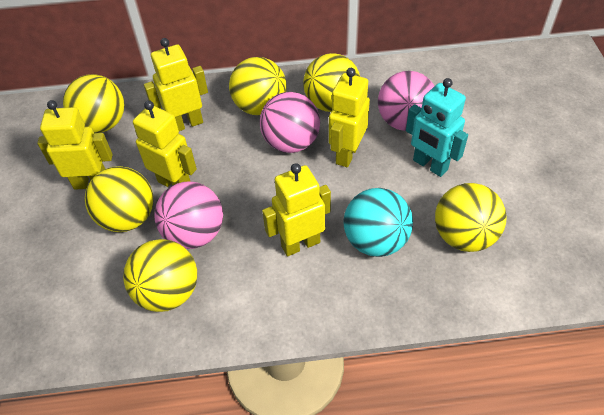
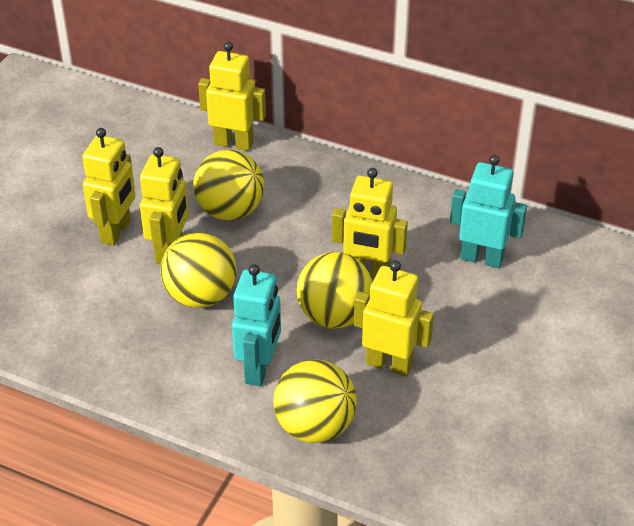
pink ball: [154,182,223,249] [260,92,320,153] [378,71,434,131] = 3 -> none = 0
turquoise ball: [344,188,413,257] = 1 -> none = 0
turquoise robot: [406,78,468,177] = 1 -> [232,264,281,386] [450,155,527,268] = 2
yellow ball: [63,74,124,133] [85,166,154,232] [123,239,197,312] [229,57,287,115] [303,53,360,112] [435,183,507,252] = 6 -> [160,232,237,308] [193,150,264,221] [274,359,357,443] [296,252,372,329] = 4

